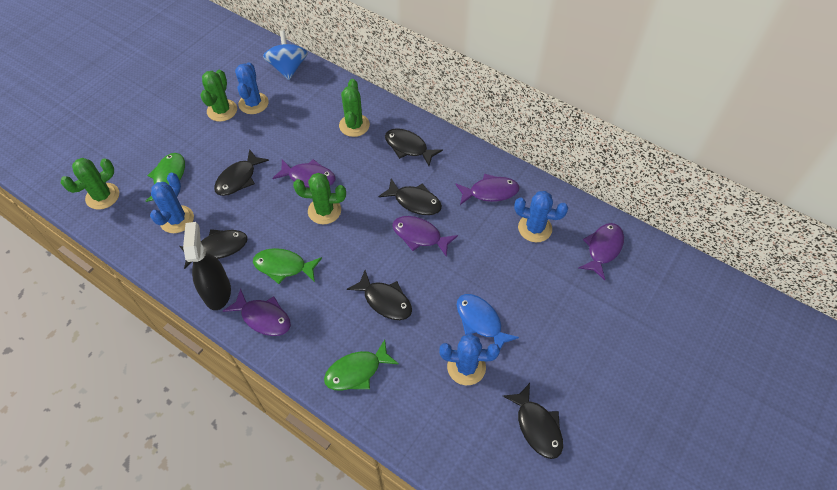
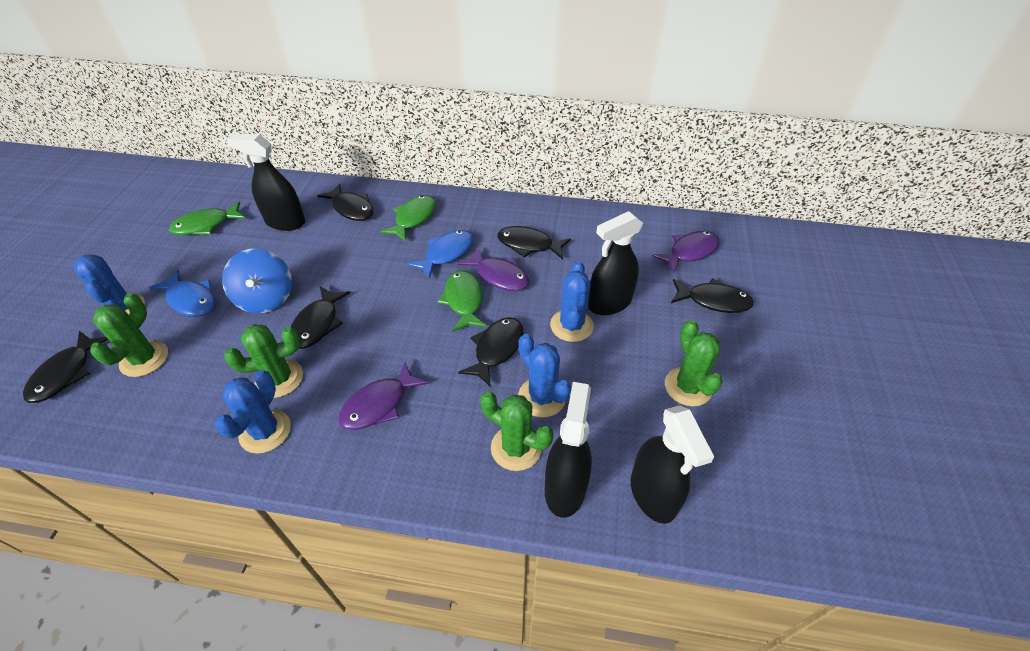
black spray bottle: [183,222,231,310] = 1 -> [227,134,305,231] [545,382,592,518] [588,211,643,315] [631,405,714,524] = 4
blue fish: [457,294,519,349] = 1 -> [149,269,215,317] [407,230,474,279] = 2
purple fish: [223,288,291,336] [272,159,336,188] [392,216,458,257] [455,173,519,205] [579,223,624,280] = 5 -> [338,362,428,430] [458,247,529,291] [652,231,720,273] = 3

